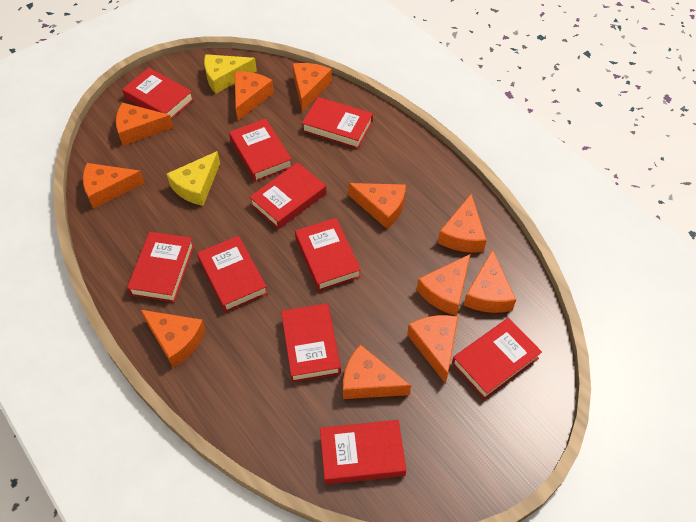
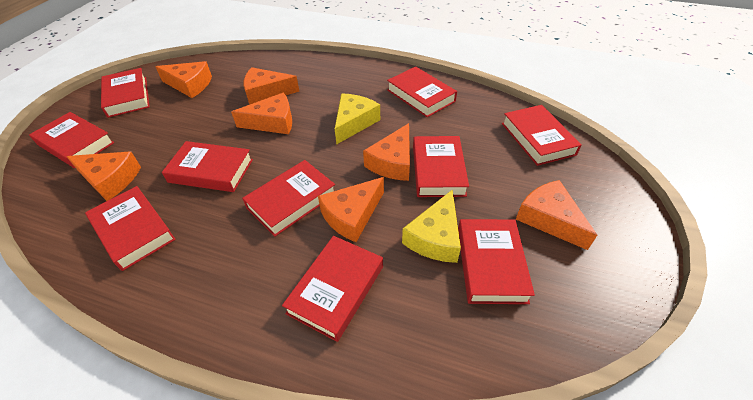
orange cheese: [83,163,145,209] [116,102,174,146] [141,310,206,368] [235,71,274,121] [292,63,332,112] [343,344,411,399] [348,183,406,229] [407,315,458,384] [417,254,470,316] [438,194,487,253] [464,250,516,313] = 11 -> [66,152,141,201] [155,61,212,98] [231,93,292,134] [244,67,299,105] [318,177,384,242] [363,123,410,181] [516,180,597,250] = 7

